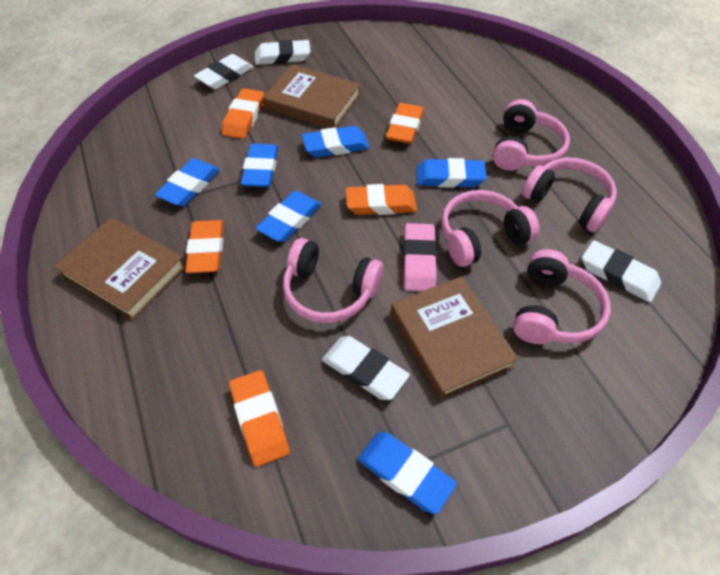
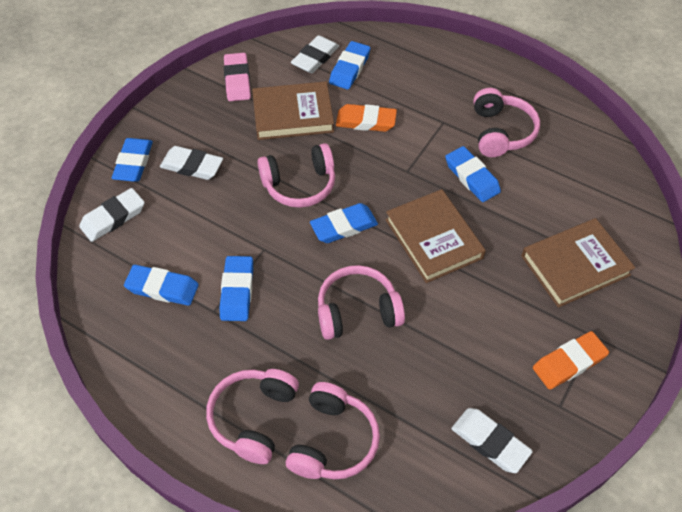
orange eraser: [185,220,224,273] [222,88,264,139] [229,370,290,467] [346,184,417,215] [386,103,424,144] = 5 -> [336,104,397,132] [533,331,609,390] = 2

